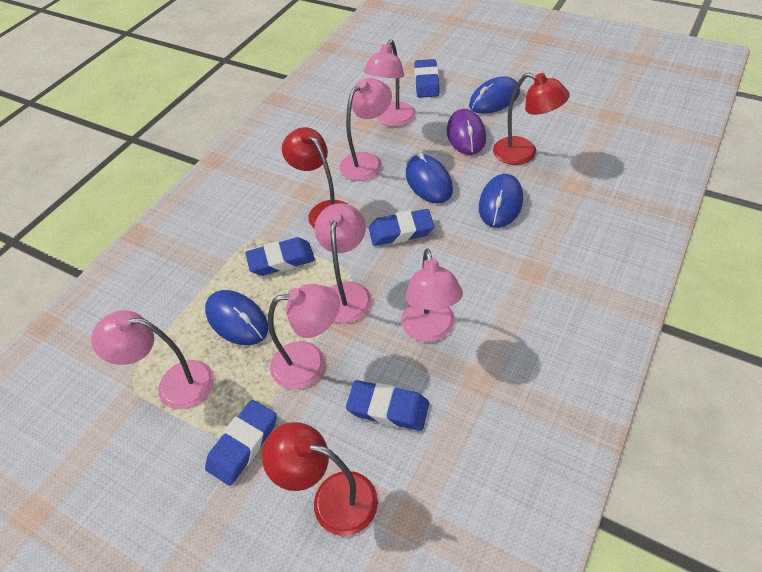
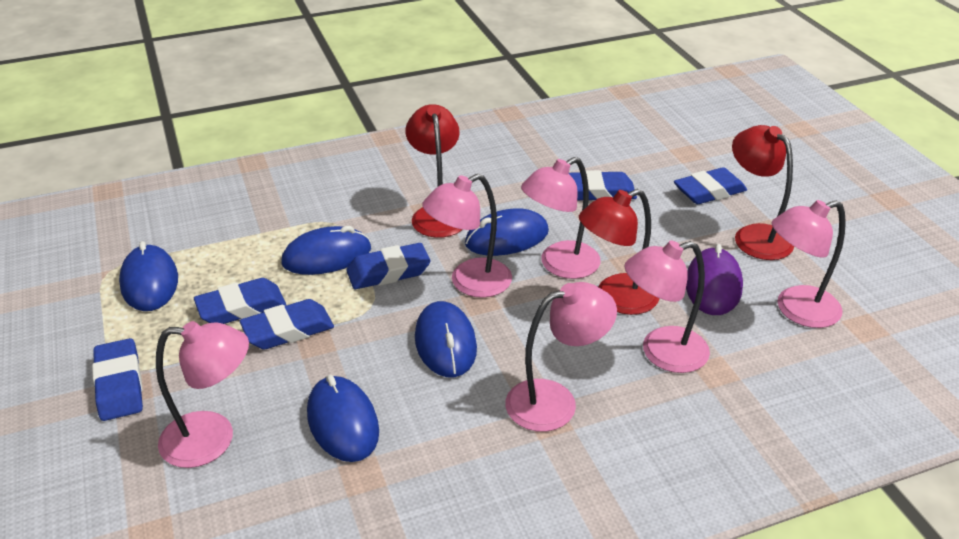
blue eraser: [205,400,277,486] [245,237,315,276] [346,380,429,431] [369,209,434,246] [414,59,440,98] = 5 -> [92,338,143,421] [194,278,286,324] [240,299,334,350] [346,243,430,289] [568,170,637,200] [674,167,747,204] = 6
blue mouse: [205,290,268,345] [406,152,453,203] [469,76,520,114] [479,174,523,228] = 4 -> [119,241,178,311] [281,226,371,275] [307,375,379,462] [415,301,477,377] [465,208,549,256] = 5

